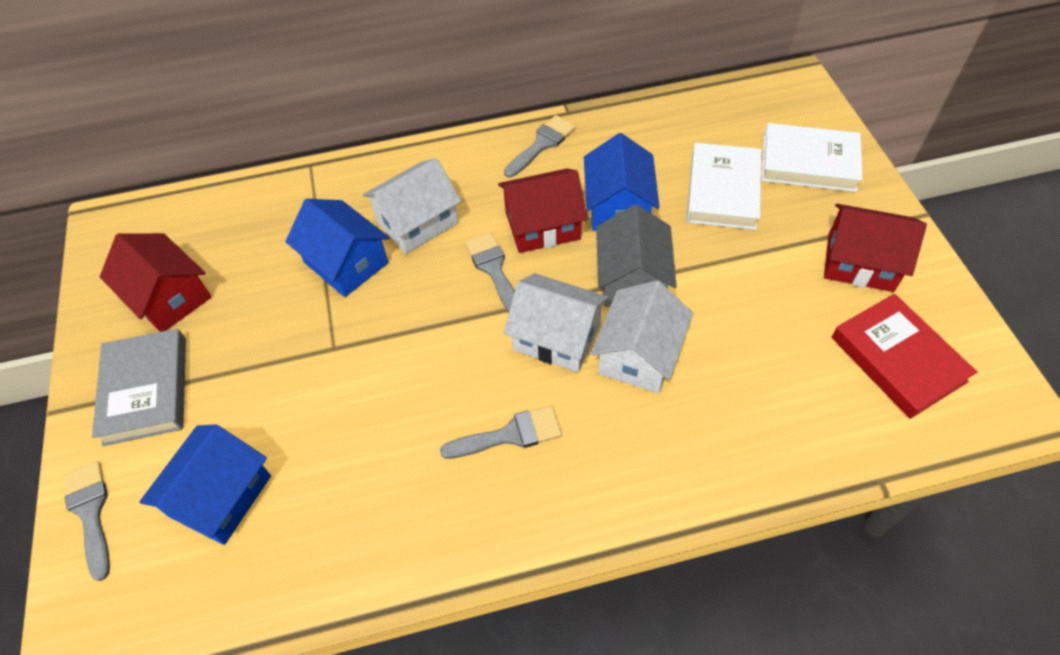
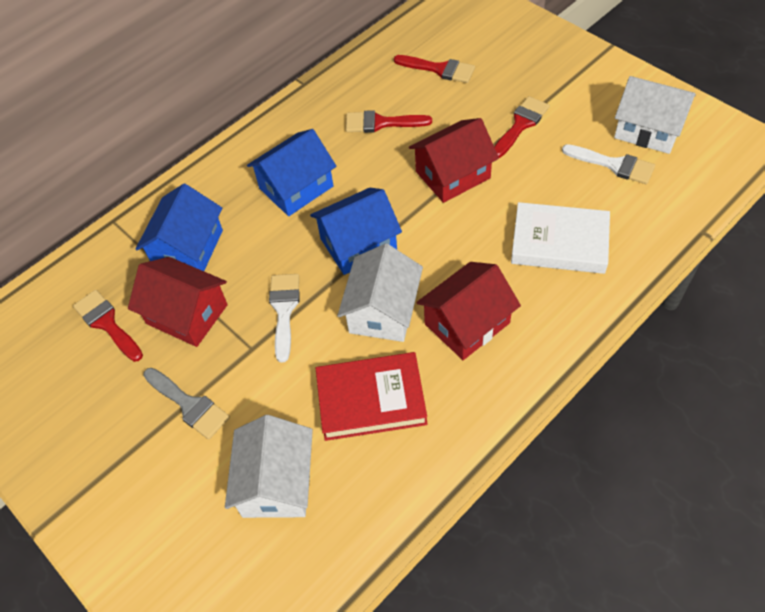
grey book: [92,329,186,446] = 1 -> none = 0
grey brush: [63,461,110,581] [440,406,562,459] [465,232,515,313] [504,115,576,177] = 4 -> [143,368,230,440] = 1
grey house: [596,204,677,307] = 1 -> none = 0
red brush: none = 0 -> [73,290,143,362] [346,110,432,133] [394,55,475,83] [494,96,550,158] = 4
white book: [687,143,761,230] [762,123,863,192] = 2 -> [511,202,610,274] = 1
white brush: none = 0 -> [269,274,300,363] [562,144,655,184] = 2

